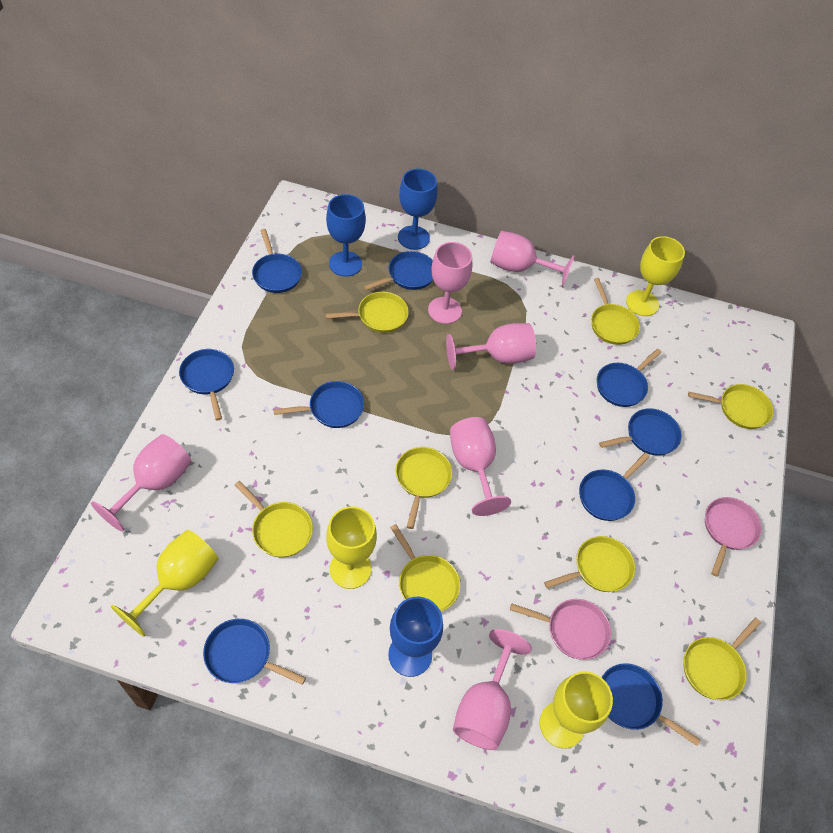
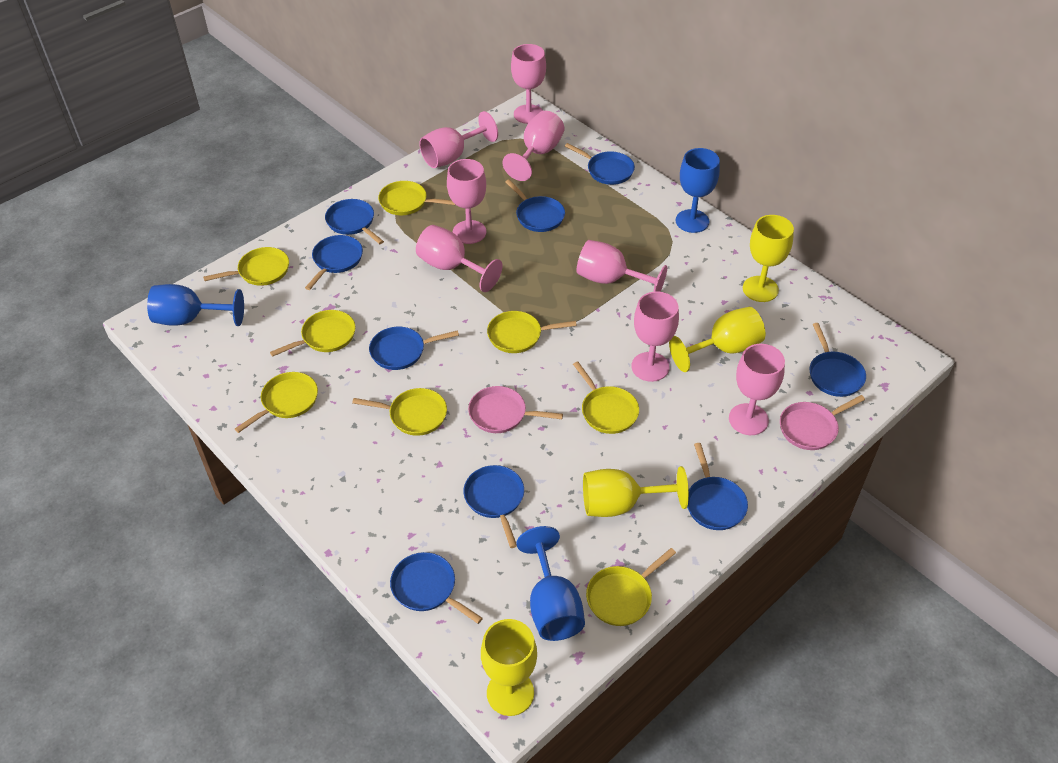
pink goblet: [91,434,191,532] [428,242,472,324] [446,323,536,370] [450,417,511,516] [453,629,532,750] [490,231,575,287] = 6 -> [416,225,502,292] [419,111,498,168] [447,159,486,244] [502,111,564,181] [511,44,546,124] [577,240,667,292] [631,291,679,382] [729,344,785,435] = 8

